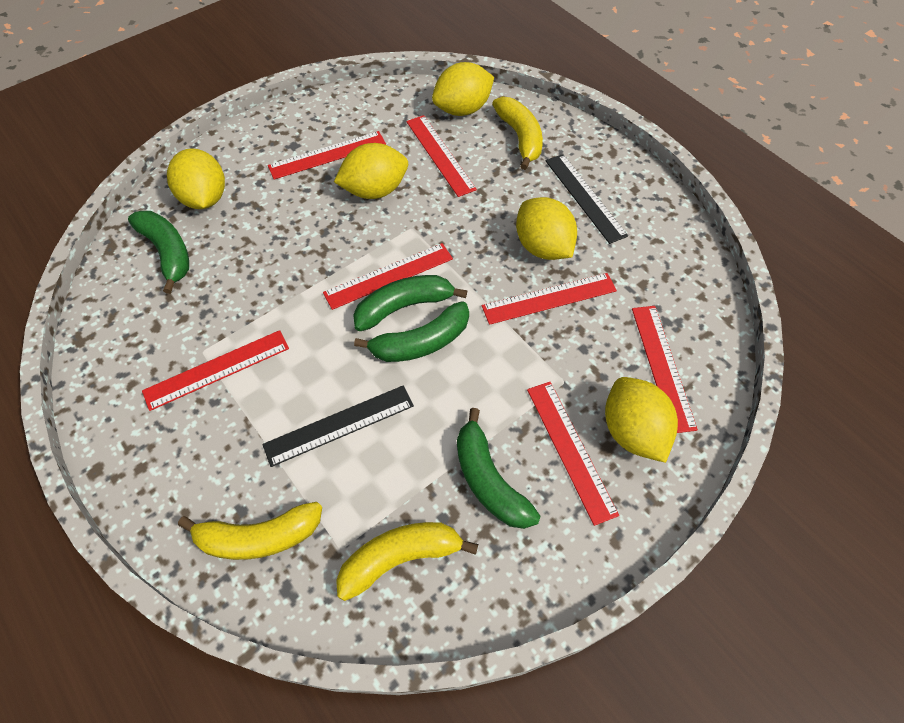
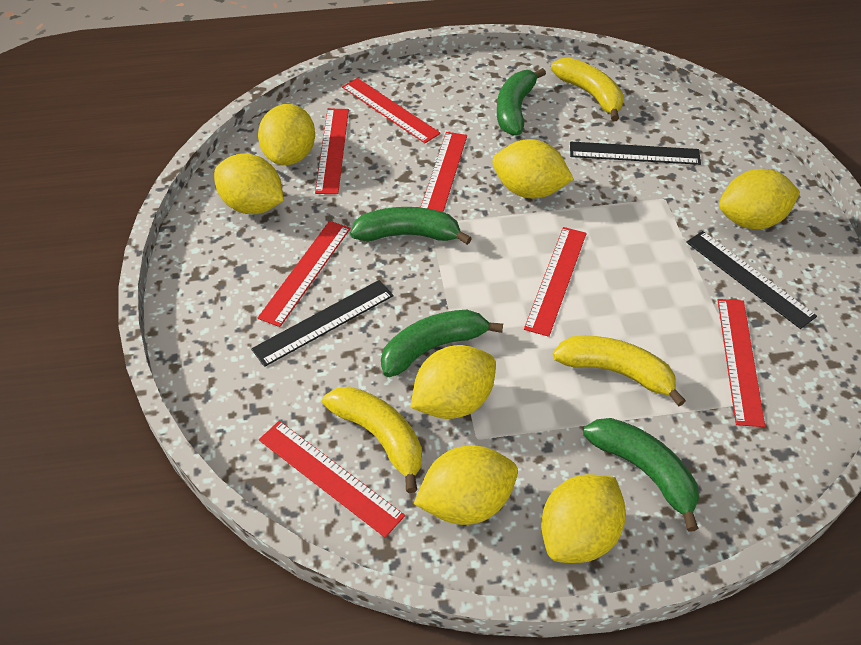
black ruler: [262,385,414,467] [546,154,628,244] = 2 -> [251,280,393,367] [570,142,701,165] [686,231,817,329] = 3
yellow lemon: [167,148,225,209] [334,143,408,199] [432,62,494,116] [516,197,577,260] [605,377,678,463] = 5 -> [214,154,283,214] [258,104,315,165] [410,345,496,419] [414,446,518,525] [492,139,574,198] [541,474,626,563] [719,169,800,229] = 7

